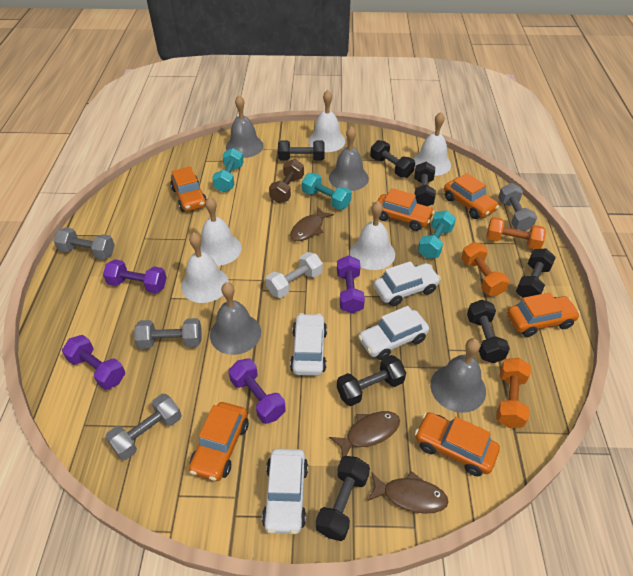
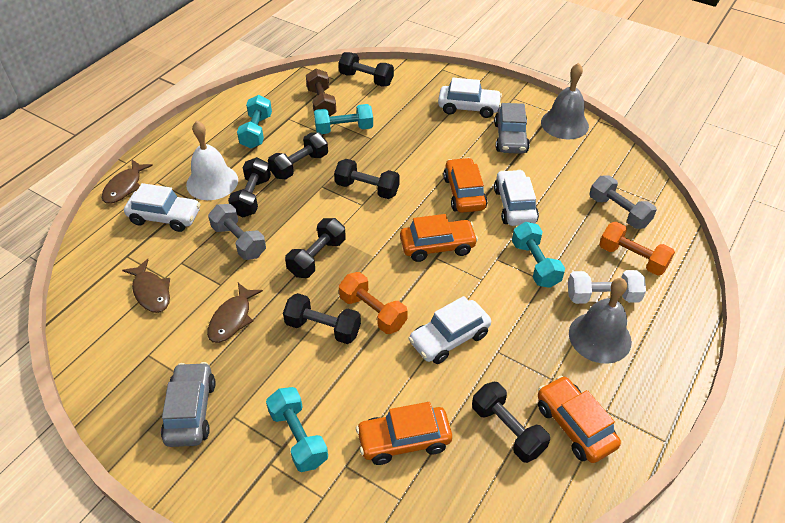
grey bell: [210,282,261,355] [226,95,264,158] [329,126,369,191] [430,338,486,413] = 4 -> [541,63,589,139] [569,278,632,364] = 2
grey car: none = 0 -> [161,362,216,447] [494,103,530,154] = 2
grey dumbbell: [54,227,115,259] [105,394,182,460] [134,318,202,349] [498,183,537,231] = 4 -> [208,204,266,260] [590,176,657,229] = 2
orange car: [170,166,207,212] [189,402,249,481] [378,188,435,231] [415,412,500,476] [444,173,499,219] [507,292,580,337] = 6 -> [356,402,452,465] [400,214,478,262] [443,157,487,213] [538,376,621,463] = 4
orange dumbbell: [461,242,509,296] [486,217,546,249] [496,358,531,428] = 3 -> [339,272,408,334] [599,222,675,276] = 2
purple dumbbell: [62,335,125,390] [103,259,167,293] [229,358,286,424] [337,255,365,313] = 4 -> none = 0
turquoise dumbbell: [212,148,244,192] [302,173,352,210] [418,211,456,259] = 3 -> [237,95,272,149] [266,387,328,472] [314,104,373,134] [512,222,565,288] = 4
white bell: [181,232,229,303] [200,197,242,266] [308,90,346,152] [350,201,395,270] [413,112,451,176] = 5 -> [186,121,238,200] = 1

